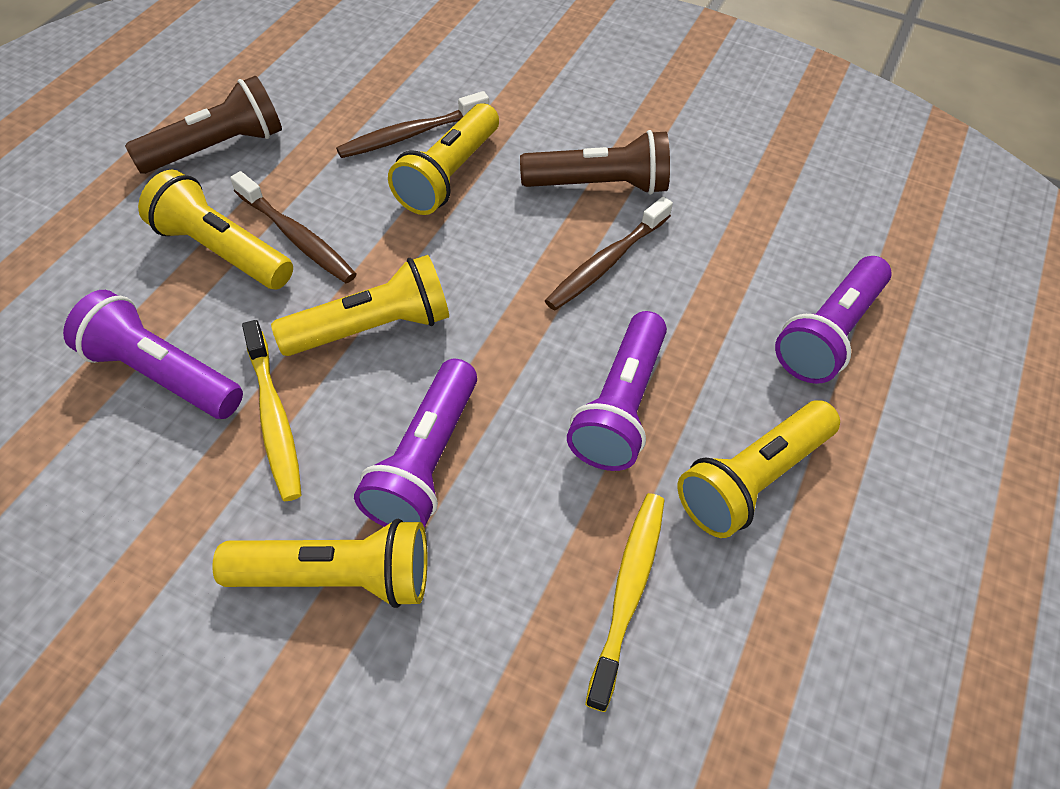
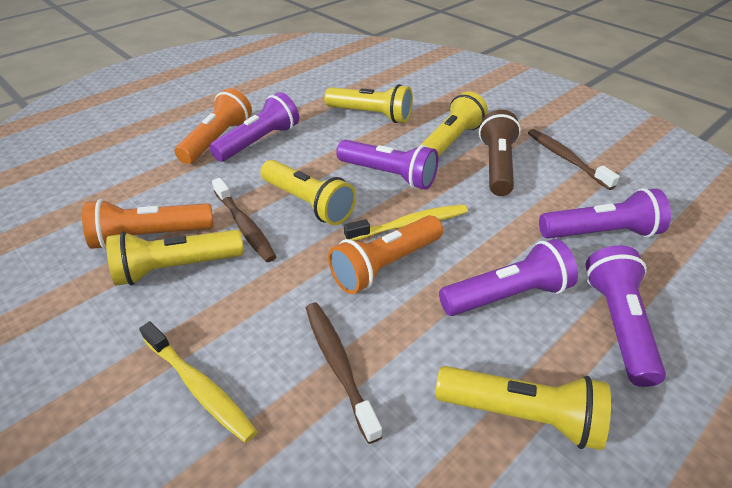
brown flashlight: [125,76,282,174] [520,130,670,195] = 2 -> [479,110,521,196] = 1
orange flashlight: none = 0 -> [82,199,213,249] [175,88,252,164] [328,215,443,294] = 3
purple flashlight: [63,290,243,419] [354,359,477,527] [567,311,667,471] [775,256,892,384] = 4 -> [209,92,299,162] [336,140,438,190] [439,239,578,316] [539,188,671,239] [585,245,666,387] = 5

